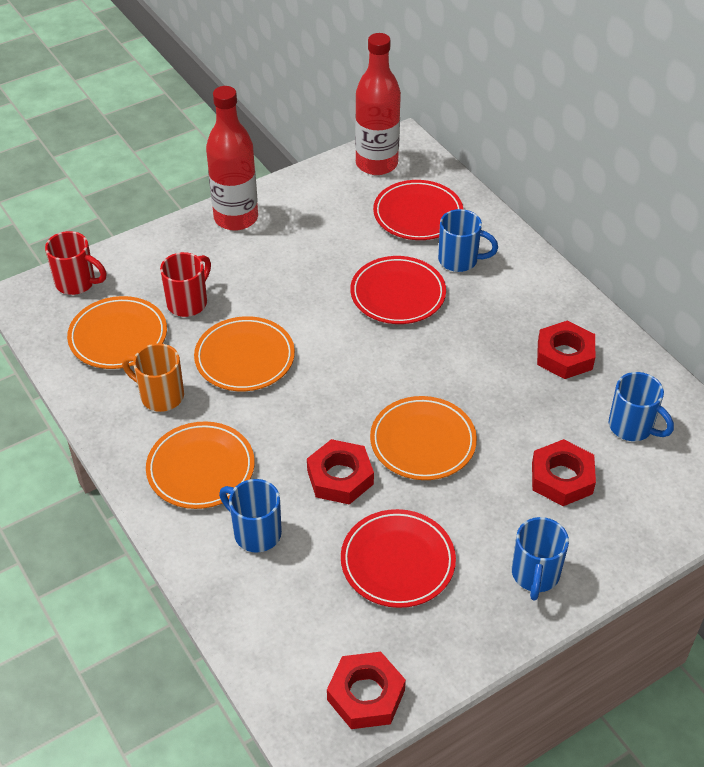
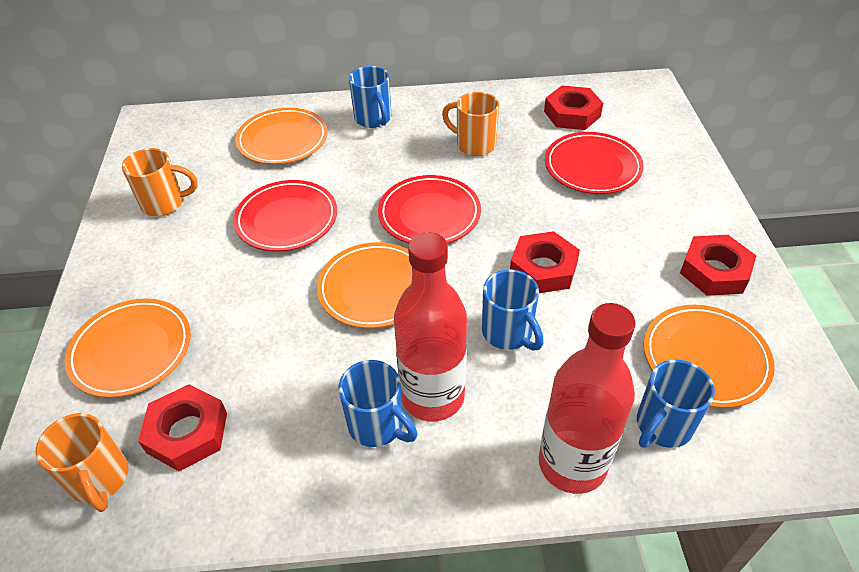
orange mug: [122,343,184,412] = 1 -> [35,413,128,512] [122,148,198,216] [442,92,499,156] = 3
red mug: [45,231,107,295] [160,252,211,317] = 2 -> none = 0

